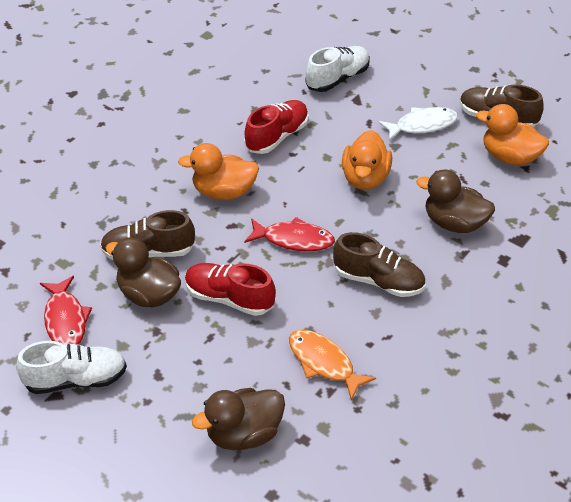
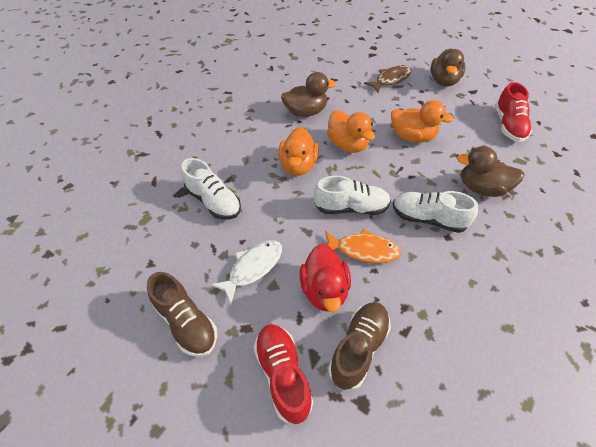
brown fish: none = 0 -> [364,65,411,93] = 1
brown shoe: [100,210,195,260] [333,232,425,297] [460,84,544,127] = 3 -> [147,272,217,357] [328,302,391,390] = 2
red duck: none = 0 -> [299,244,351,312] = 1
red fish: [40,276,92,345] [244,217,335,251] = 2 -> none = 0
white shoe: [16,341,127,394] [305,46,370,92] = 2 -> [181,158,241,219] [314,176,391,215] [393,191,478,233] = 3

